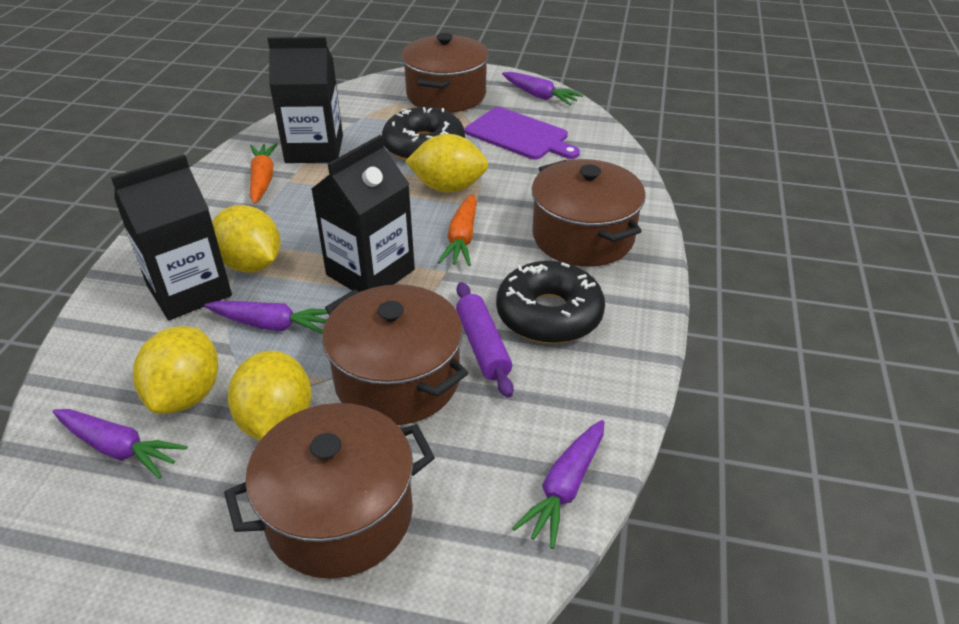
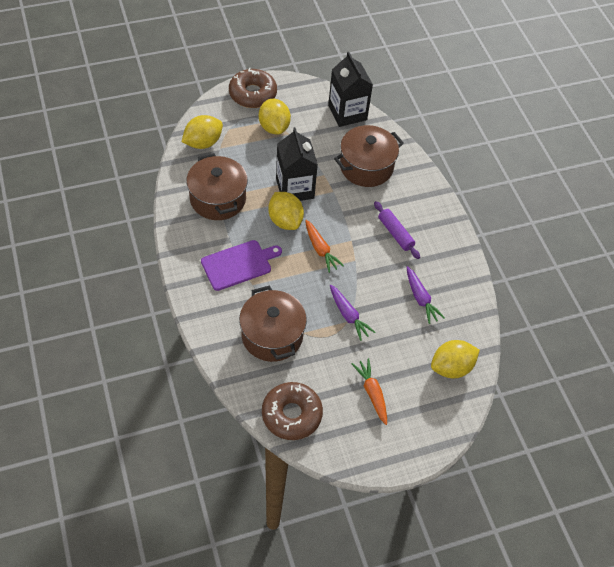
black carton: [111,154,232,320] [268,37,343,163] [311,135,415,292] = 3 -> [276,127,318,201] [328,52,373,127] = 2
black donut: [382,107,465,161] [496,261,605,344] = 2 -> none = 0
brown donut: none = 0 -> [229,68,277,108] [262,382,323,440] = 2
brown pot: [224,403,435,579] [322,285,468,425] [401,33,489,113] [532,159,646,267] = 4 -> [186,153,248,220] [239,286,307,362] [334,125,404,187] = 3
purple carrot: [53,409,187,479] [204,301,328,334] [502,72,583,105] [512,420,604,549] = 4 -> [330,285,376,341] [407,266,445,324] = 2

